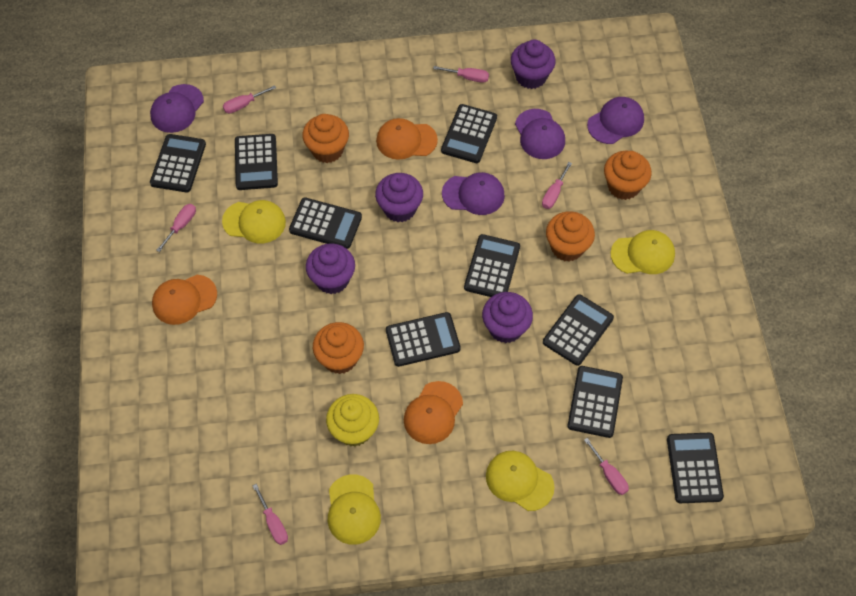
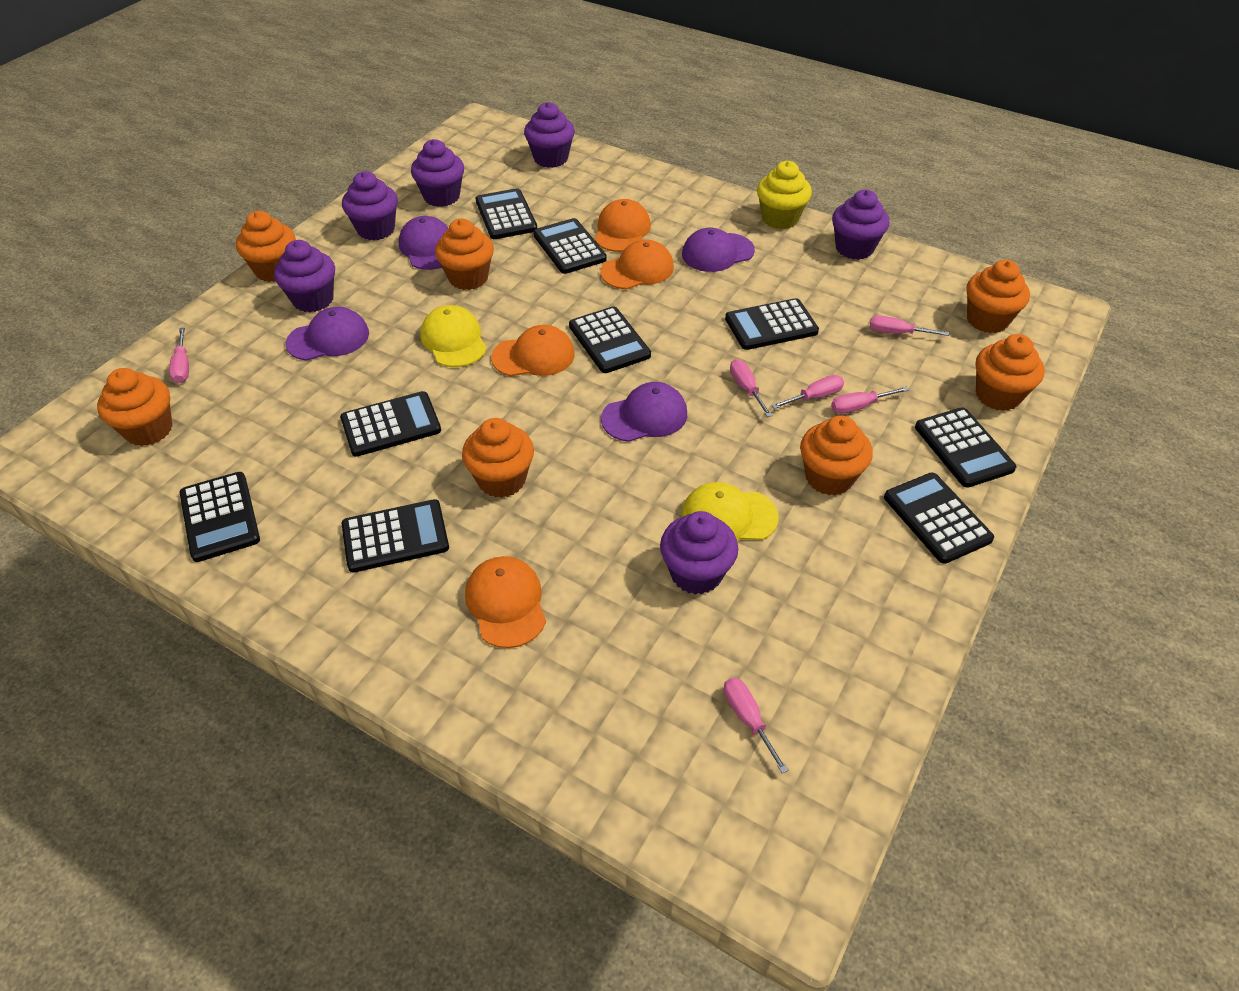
orange cap: [152,275,217,325] [376,118,438,160] [404,381,463,444] = 3 -> [465,556,546,648] [491,325,575,376] [595,199,651,252] [600,239,674,289] = 4
orange cupcake: [302,114,349,163] [313,322,364,374] [546,211,595,262] [604,151,652,200] = 4 -> [97,368,173,446] [236,211,296,282] [435,218,494,290] [462,418,534,498] [800,416,873,495] [966,260,1030,333] [976,334,1045,411] = 7
purple cupcake: [306,243,355,294] [375,173,423,222] [482,292,533,343] [511,40,556,89] = 4 -> [274,240,335,312] [342,171,398,240] [411,139,464,207] [524,102,575,168] [660,511,738,594] [832,190,889,260] = 6
yellow cap: [222,200,286,244] [328,474,381,545] [486,451,555,511] [611,230,675,274] = 4 -> [420,305,487,367] [681,482,779,541] = 2

